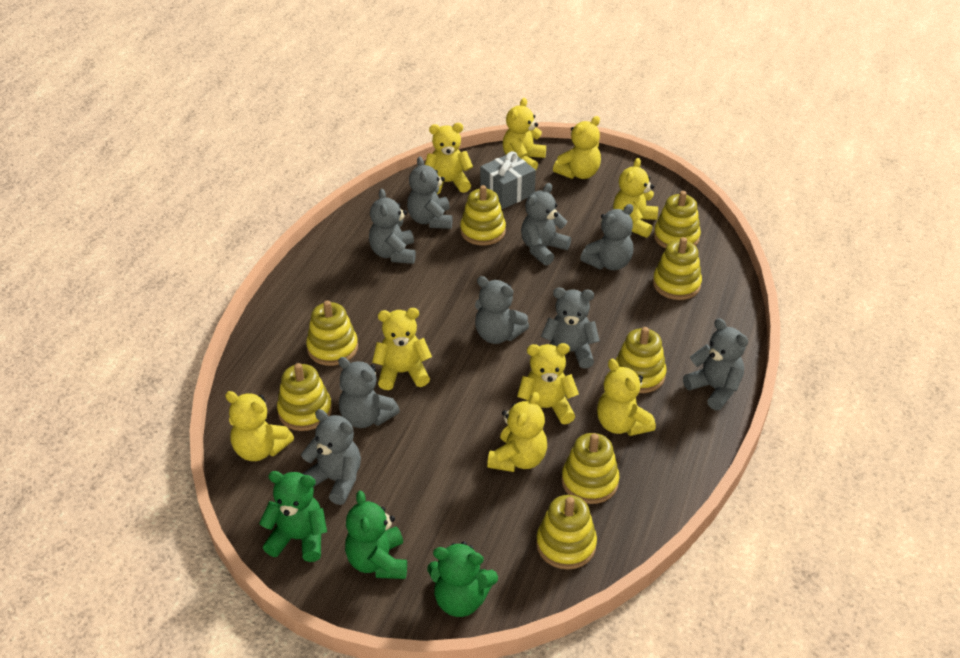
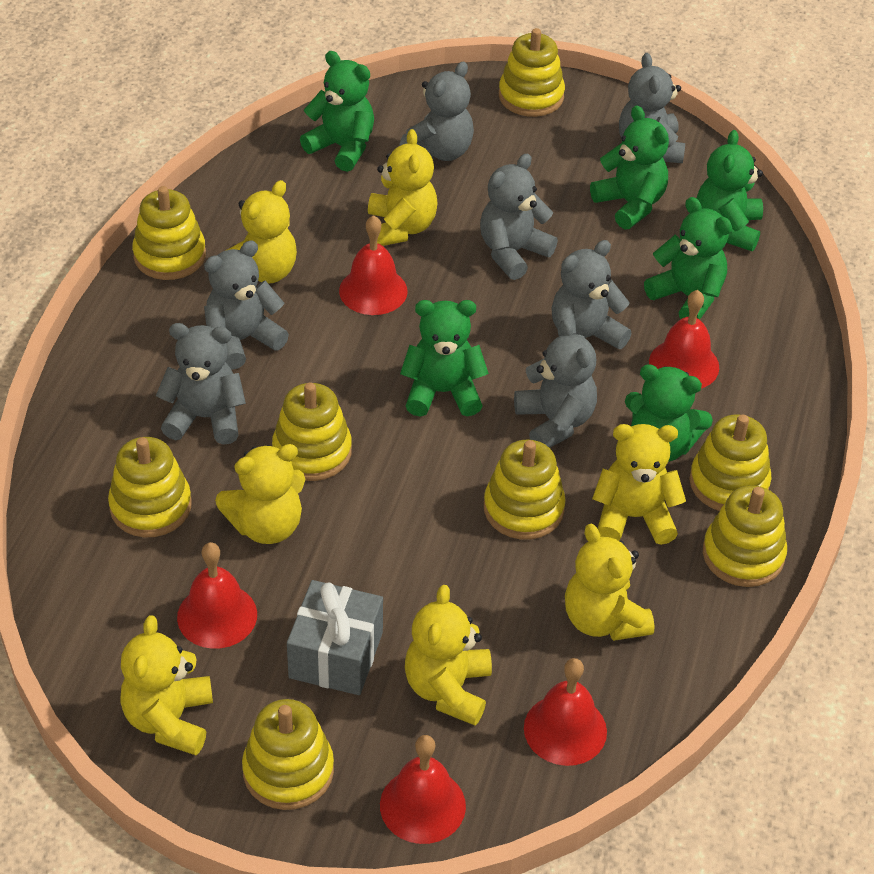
green teddy bear: [259,471,327,562] [345,491,407,579] [427,542,498,617] = 3 -> [300,51,374,172] [400,300,489,417] [590,105,669,229] [625,364,713,462] [644,197,732,320] [697,130,763,251] = 6
grey teddy bear: [301,409,361,505] [338,357,400,428] [369,189,416,264] [407,157,453,229] [475,276,529,344] [521,183,571,266] [541,287,600,369] [580,204,633,270] [683,318,748,410] = 9 -> [156,323,246,445] [204,240,289,370] [399,61,474,161] [480,154,558,280] [514,319,597,448] [551,240,632,349] [619,53,685,163] = 7
red bell: none = 0 -> [177,542,257,649] [339,215,408,315] [380,735,466,844] [524,658,607,766] [649,290,719,388] = 5
yellow teddy bear: [225,391,294,461] [372,308,432,390] [425,123,473,194] [487,392,547,472] [503,98,546,170] [517,343,579,424] [553,116,601,179] [597,359,656,436] [613,158,658,238] = 9 -> [120,615,213,755] [215,444,306,544] [225,180,297,284] [368,129,438,246] [405,585,492,725] [565,524,654,641] [592,424,686,545] = 7

